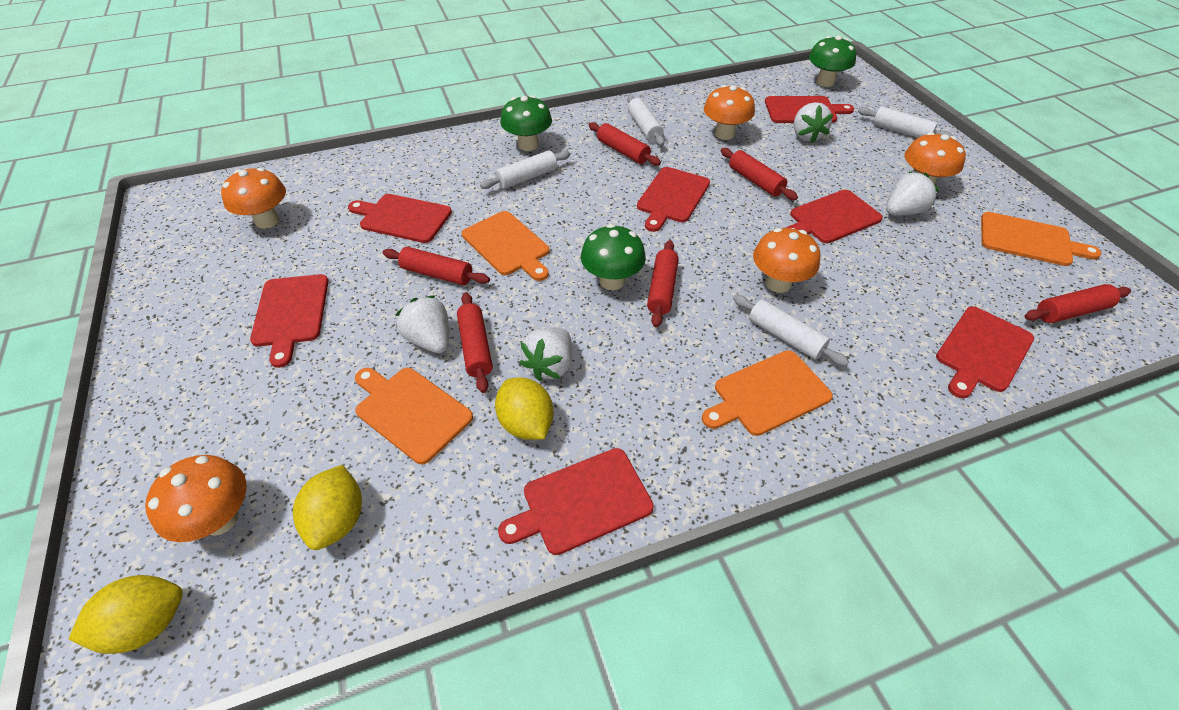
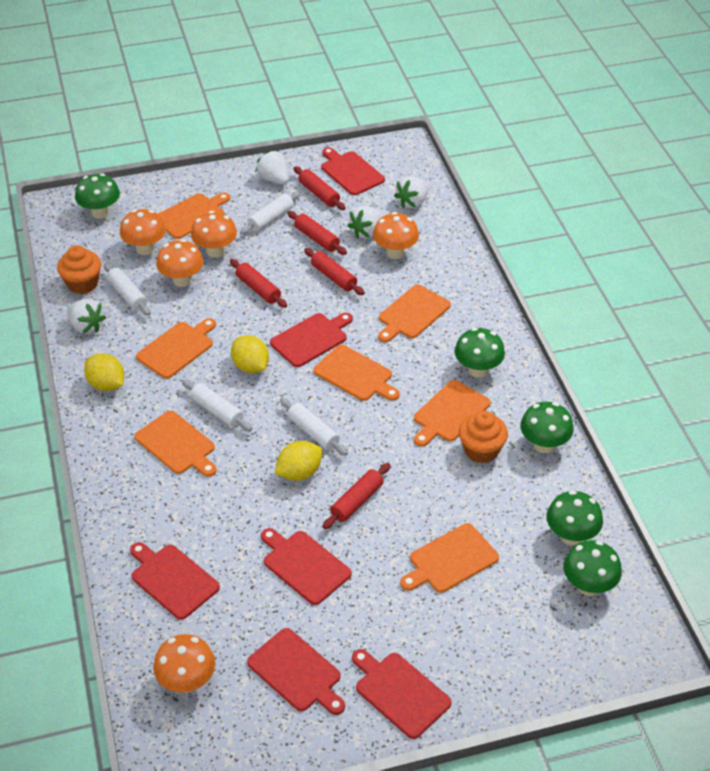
green mushroom: [500,95,552,151] [581,224,646,290] [809,35,856,87] = 3 -> [75,173,120,219] [454,328,505,378] [520,402,574,453] [546,490,603,545] [563,540,622,596] = 5
orange cupcake: none = 0 -> [57,245,101,294] [459,411,508,463] = 2
orange cutting board: [355,368,473,464] [462,211,549,281] [702,350,833,436] [981,212,1101,266] = 4 -> [135,411,217,477] [136,318,216,379] [158,192,230,239] [313,345,400,401] [378,285,451,342] [400,523,499,593] [414,380,490,447] = 7
red cutting board: [250,274,329,368] [348,194,452,243] [498,448,654,555] [637,167,710,232] [765,96,854,123] [786,190,883,243] [936,306,1034,398] = 7 -> [130,542,220,620] [247,628,345,715] [261,528,352,605] [270,313,353,367] [321,147,385,195] [352,649,452,739] = 6
red rolling pin: [383,247,490,285] [457,292,493,393] [589,122,661,166] [647,240,679,327] [721,148,798,200] [1024,284,1131,323] = 6 -> [230,259,287,308] [288,211,347,255] [294,166,346,210] [304,248,364,295] [322,463,390,529] = 5

